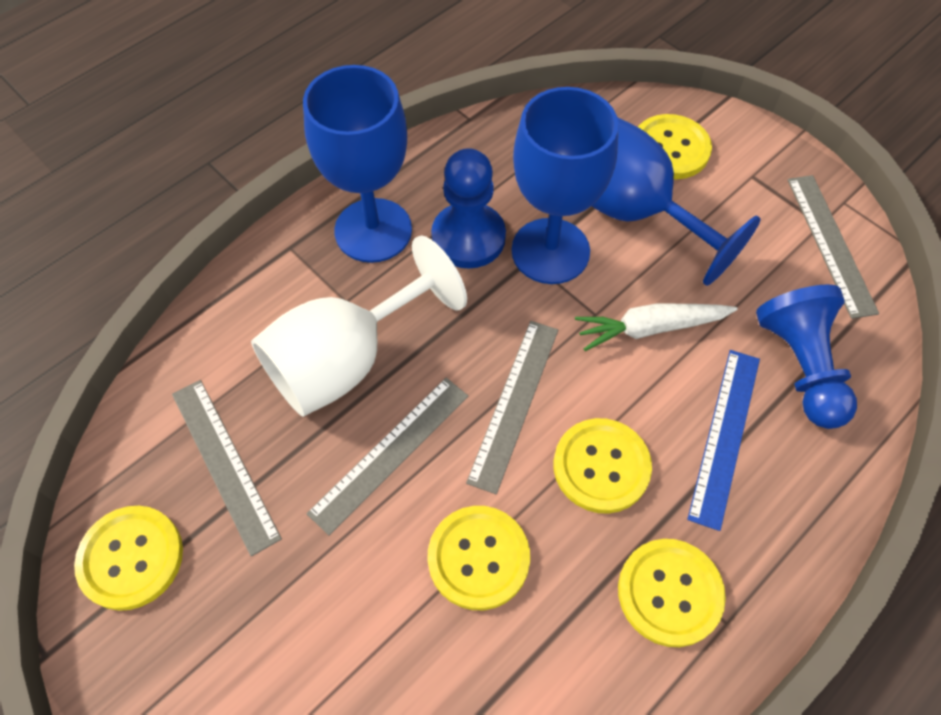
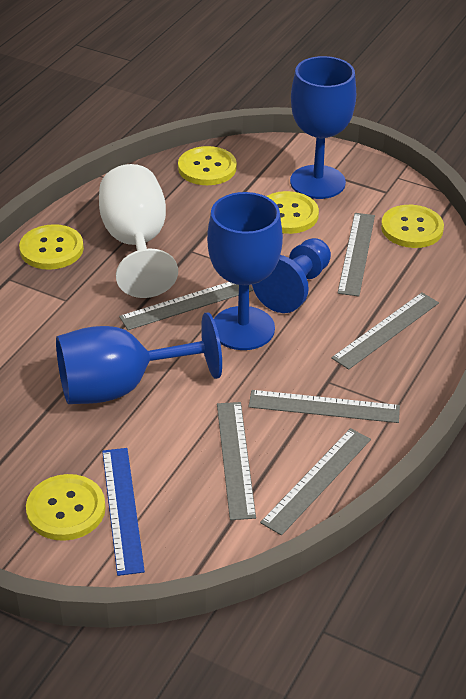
blue pawn: [431,148,506,269] [756,284,857,429] = 2 -> [252,238,331,313] = 1
grey ruler: [172,380,282,556] [306,378,469,536] [466,321,558,494] [788,175,879,319] = 4 -> [119,282,253,330] [217,402,256,520] [248,390,400,423] [260,428,371,536] [331,293,439,370] [338,213,375,296] = 6
white carrot: [575,304,737,351] = 1 -> none = 0

